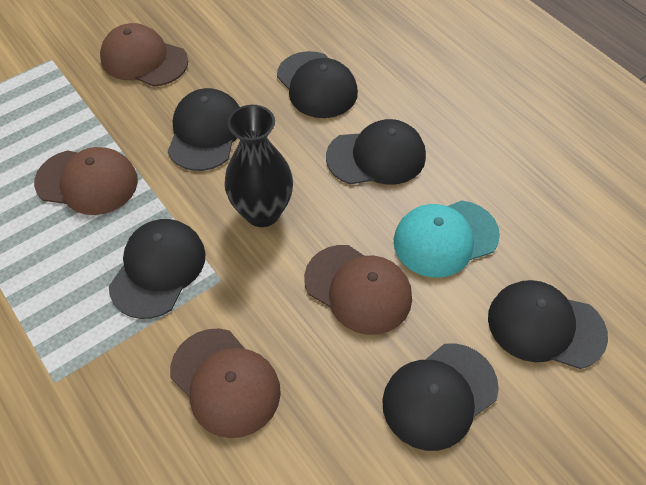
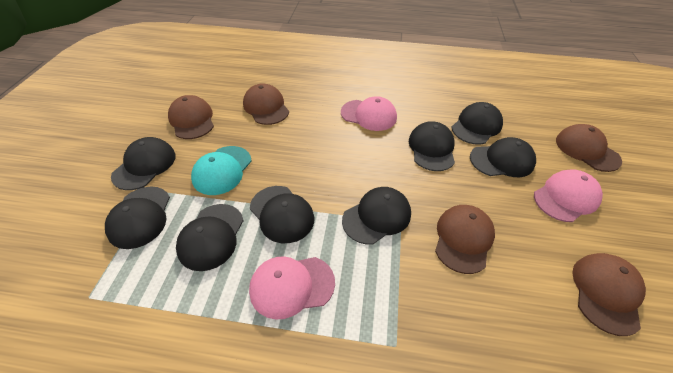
black cap: [109,219,206,319] [168,88,240,171] [277,51,358,118] [326,119,426,185] [382,343,499,451] [488,280,608,369] = 6 -> [105,187,170,249] [111,137,176,190] [176,204,244,271] [250,186,314,243] [342,187,411,244] [409,121,455,171] [452,102,503,145] [470,137,536,177] = 8
black vase: [224,105,293,227] = 1 -> none = 0
brown cap: [34,147,138,215] [100,23,188,87] [170,328,281,438] [304,245,412,335] = 4 -> [168,95,214,139] [243,83,289,125] [435,205,495,274] [556,124,622,172] [572,253,646,336] = 5
pink cap: none = 0 -> [249,256,335,319] [341,96,397,131] [534,169,603,222] = 3

